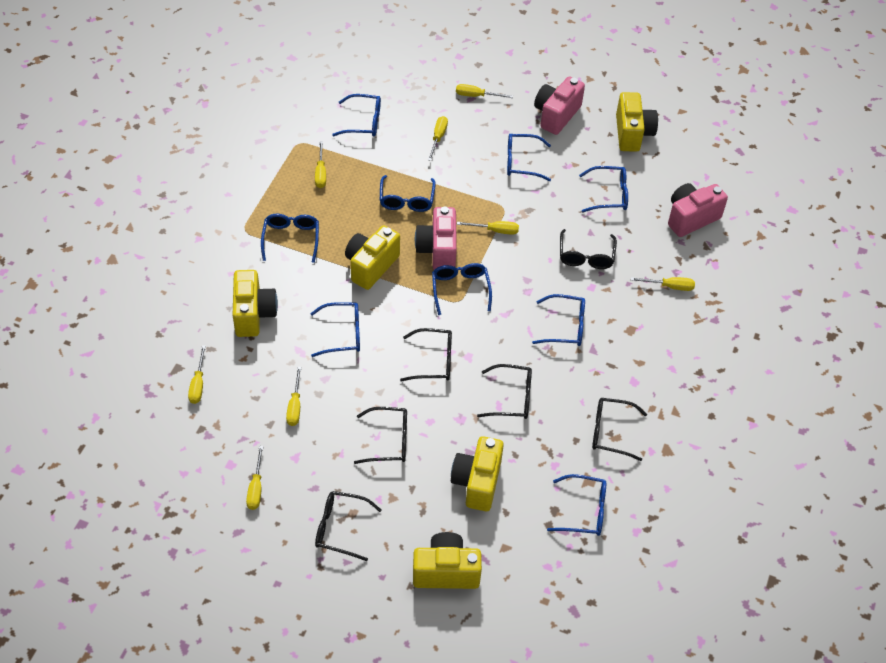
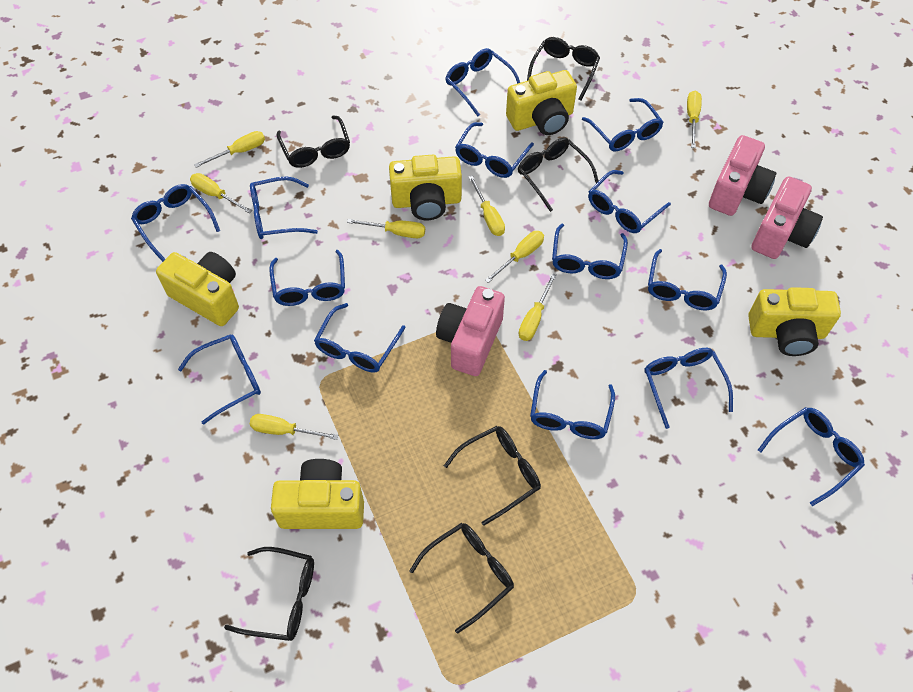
blue glasses: [261,214,319,263] [310,302,360,357] [332,94,381,137] [380,175,436,212] [432,263,492,315] [507,134,551,181] [532,294,585,346] [547,474,606,536] [579,166,628,212] = 9 -> [131,184,220,262] [178,334,261,425] [250,176,318,239] [269,250,345,306] [314,303,406,373] [445,48,520,116] [455,122,534,178] [530,370,615,439] [552,224,628,279] [582,98,664,151] [588,170,671,233] [644,348,733,429] [648,249,727,310] [758,407,865,506] = 14

